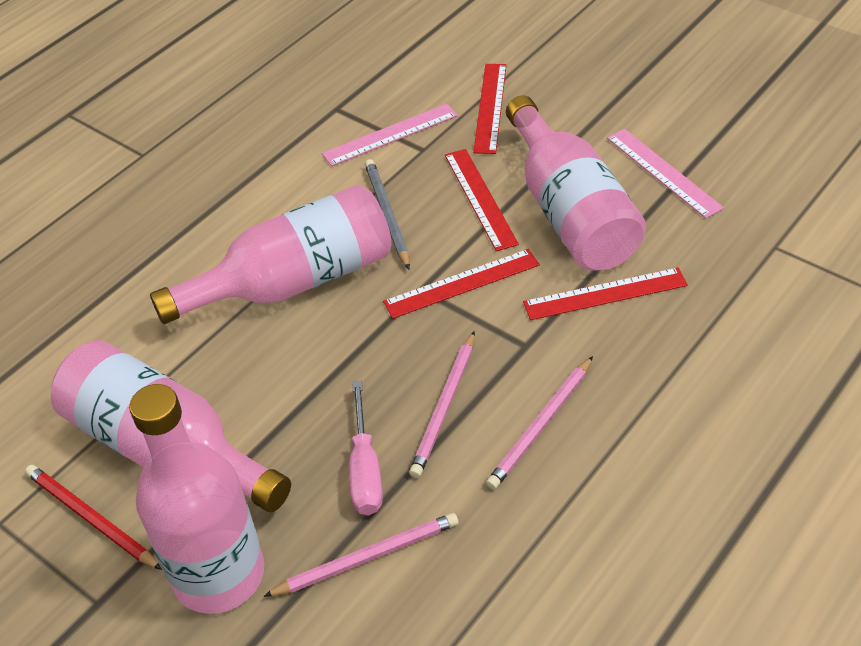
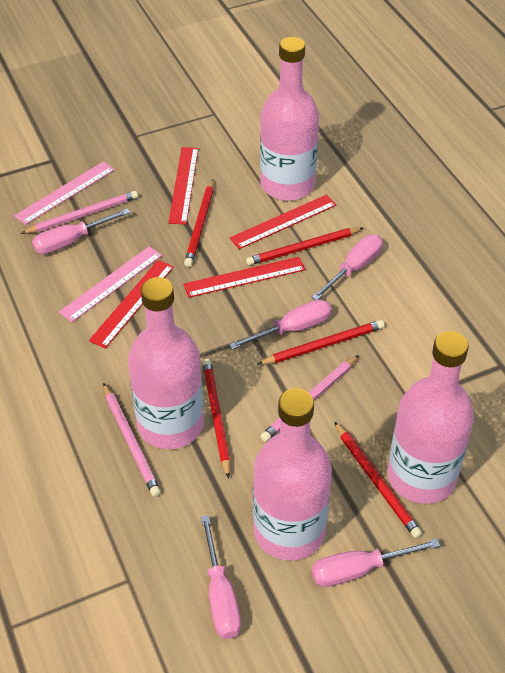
grey pencil: [365,159,410,269] = 1 -> none = 0
pink screwdriver: [349,381,383,515] = 1 -> [32,208,130,254] [201,515,241,639] [229,299,332,350] [311,234,383,300] [311,539,440,587] = 5
red pencil: [25,465,162,570] = 1 -> [184,179,214,267] [202,359,231,479] [246,227,363,265] [258,320,384,365] [335,422,422,538] = 5

